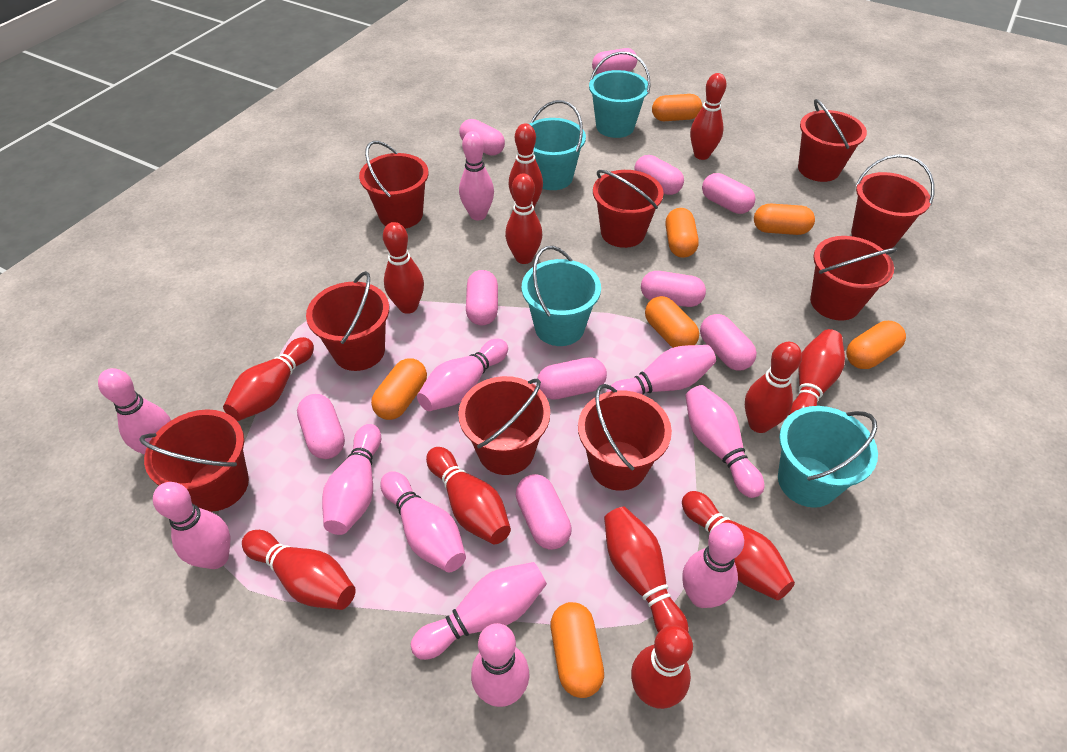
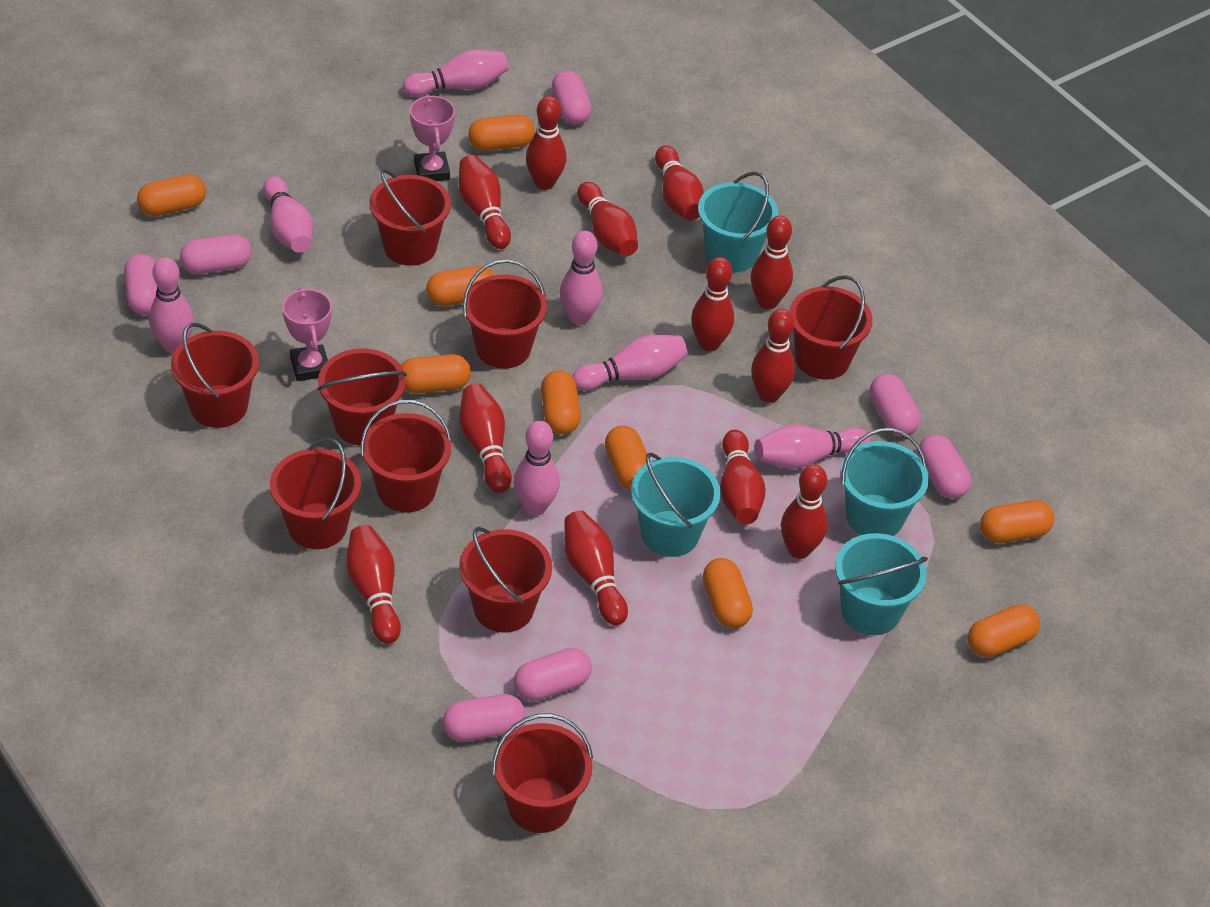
orange capsule: [371,358,427,420] [551,602,604,698] [645,296,699,348] [652,94,702,121] [666,208,699,258] [754,204,815,235] [846,321,906,369] = 7 -> [137,174,206,216] [401,354,471,394] [426,266,494,306] [468,115,535,151] [541,370,581,435] [605,426,651,490] [703,558,753,628] [968,604,1040,658] [980,500,1054,543] = 9
pink bowling pin: [98,368,171,455] [153,482,230,569] [322,424,381,535] [380,471,466,572] [411,562,547,660] [417,339,508,411] [459,131,494,221] [471,623,529,707] [606,345,716,394] [682,523,744,608] [685,385,764,498] = 11 -> [149,257,194,353] [263,176,313,253] [403,49,508,97] [514,421,560,516] [560,231,603,325] [572,335,688,391] [754,424,871,469] = 7
pink capsule: [297,394,345,459] [459,119,505,156] [466,270,498,325] [516,474,572,550] [537,357,607,400] [592,48,637,74] [634,155,684,195] [641,271,706,307] [700,314,757,371] [702,173,755,214] = 10 -> [124,254,157,315] [180,234,251,274] [443,694,525,742] [514,648,592,701] [552,71,592,125] [870,374,921,436] [918,434,971,499] = 7
pink trophy: none = 0 -> [282,287,332,381] [410,95,455,181] = 2

